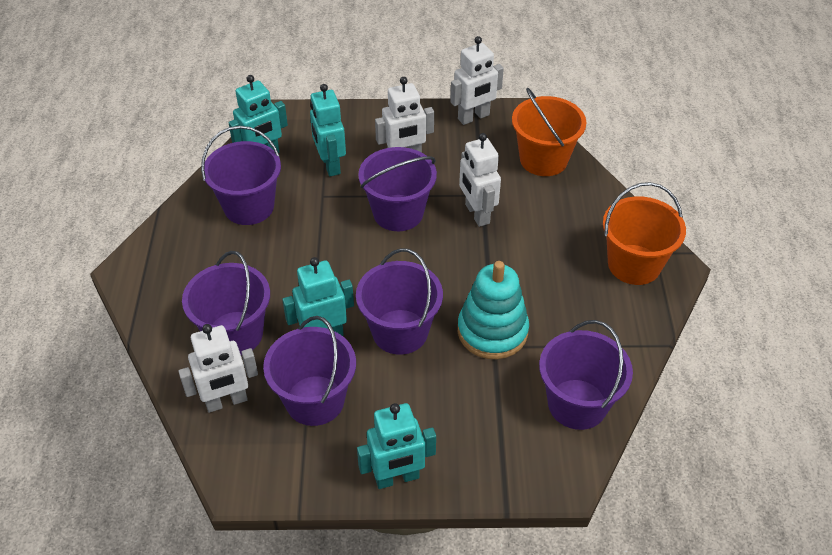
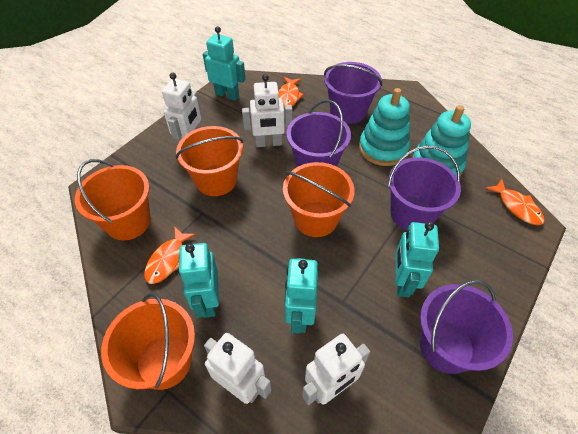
orange bucket: [512,88,587,176] [603,182,686,285] = 2 -> [75,159,151,241] [101,293,195,390] [176,126,243,196] [283,162,355,237] = 4
orange fish: none = 0 -> [144,226,196,284] [278,77,304,109] [485,179,544,225] = 3
purple bucket: [182,251,270,355] [201,126,281,225] [263,316,356,426] [356,248,443,355] [358,147,437,231] [539,320,633,430] = 6 -> [287,100,351,167] [324,62,382,124] [388,146,461,230] [420,280,513,374] = 4
turquoise stacking toy: [458,261,529,359] = 1 -> [359,88,410,166] [412,105,471,176] = 2

